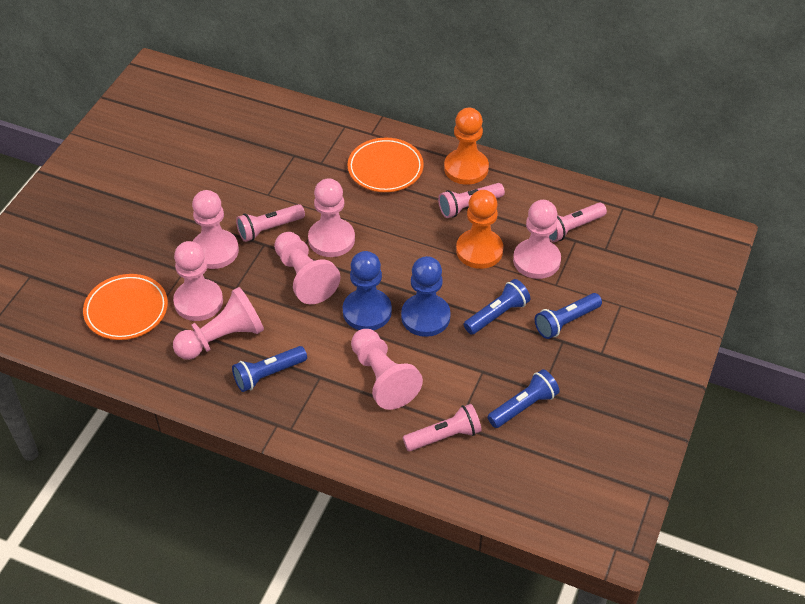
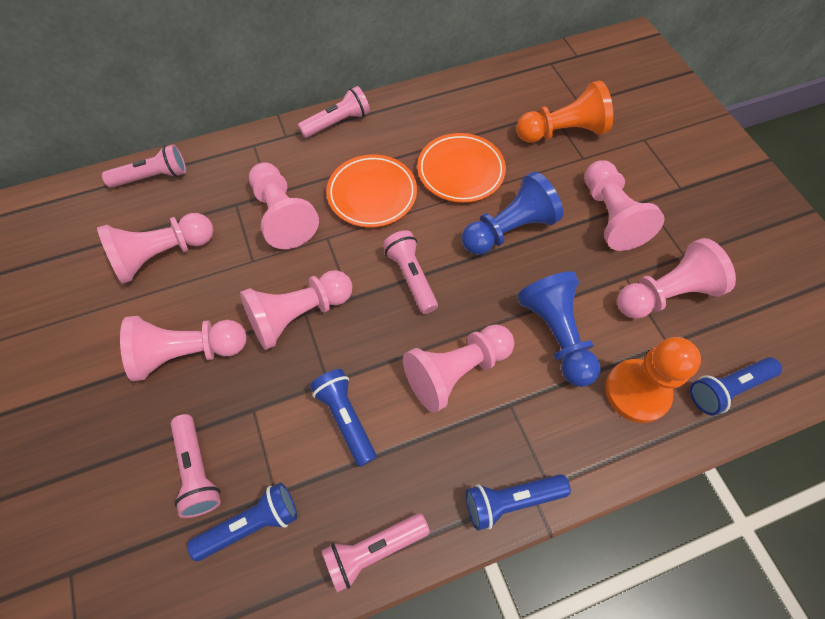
pink flashlight: [236,204,305,242] [403,404,482,451] [438,183,505,218] [549,202,607,242] = 4 -> [102,144,186,188] [171,414,221,518] [298,86,370,138] [322,513,430,593] [383,230,438,314] = 5

